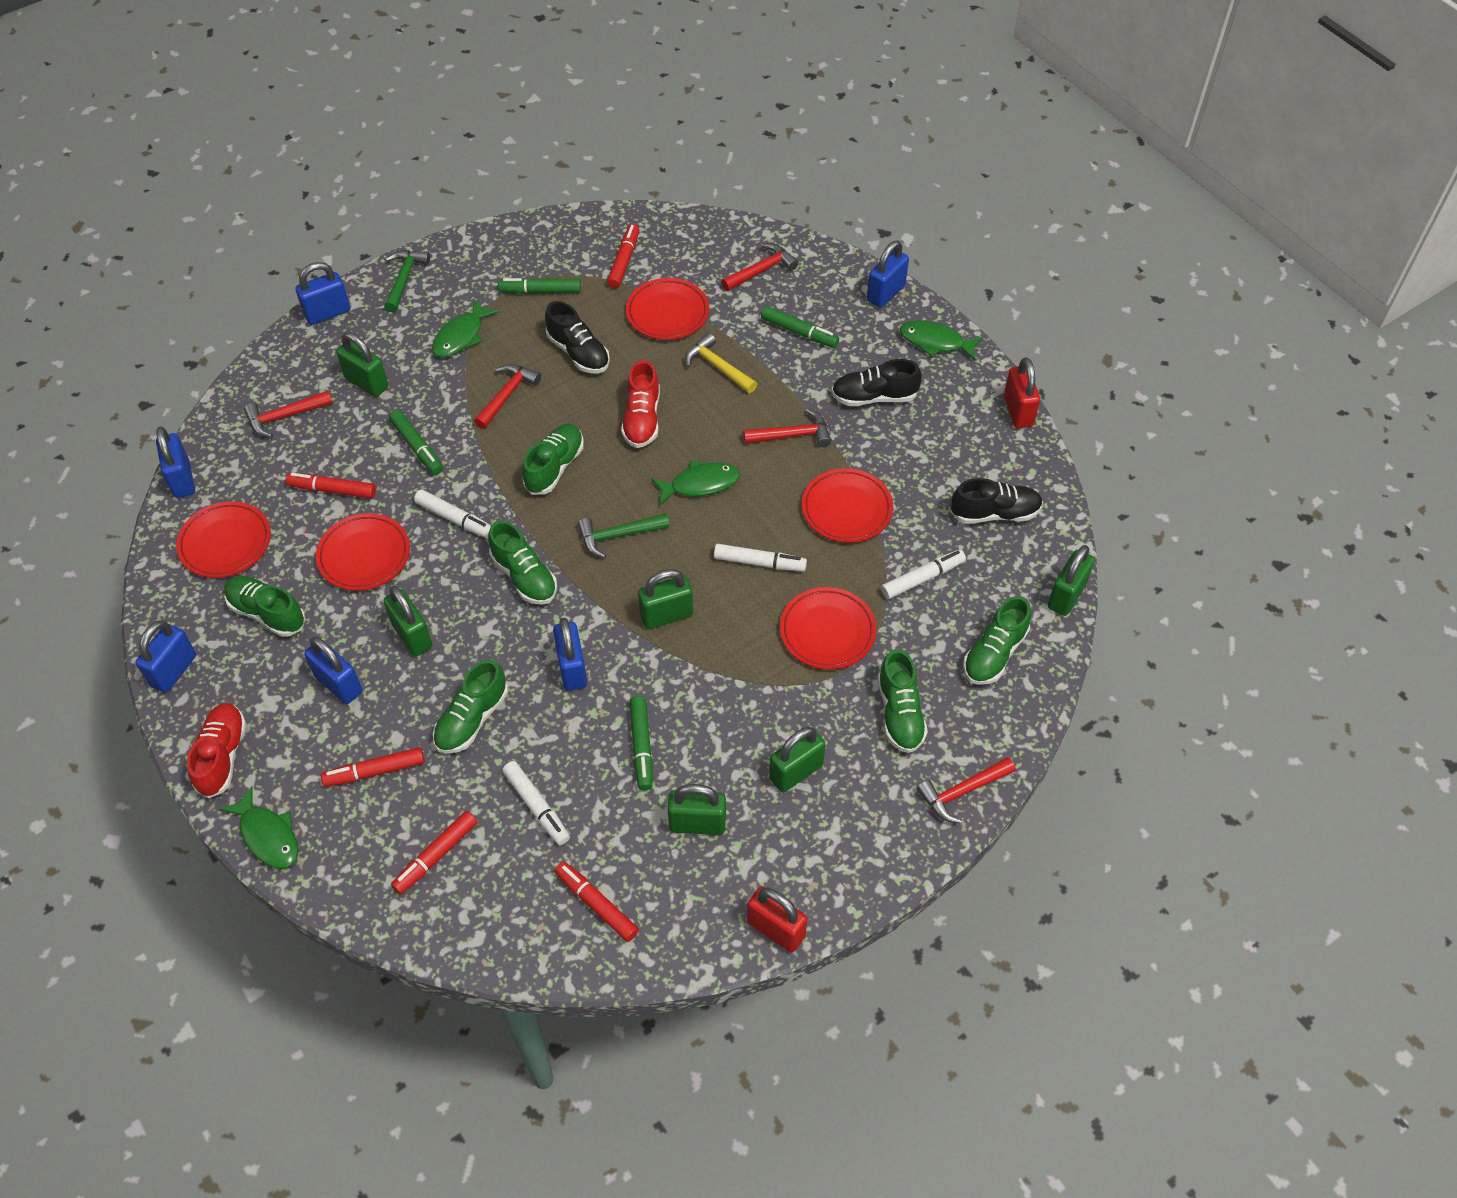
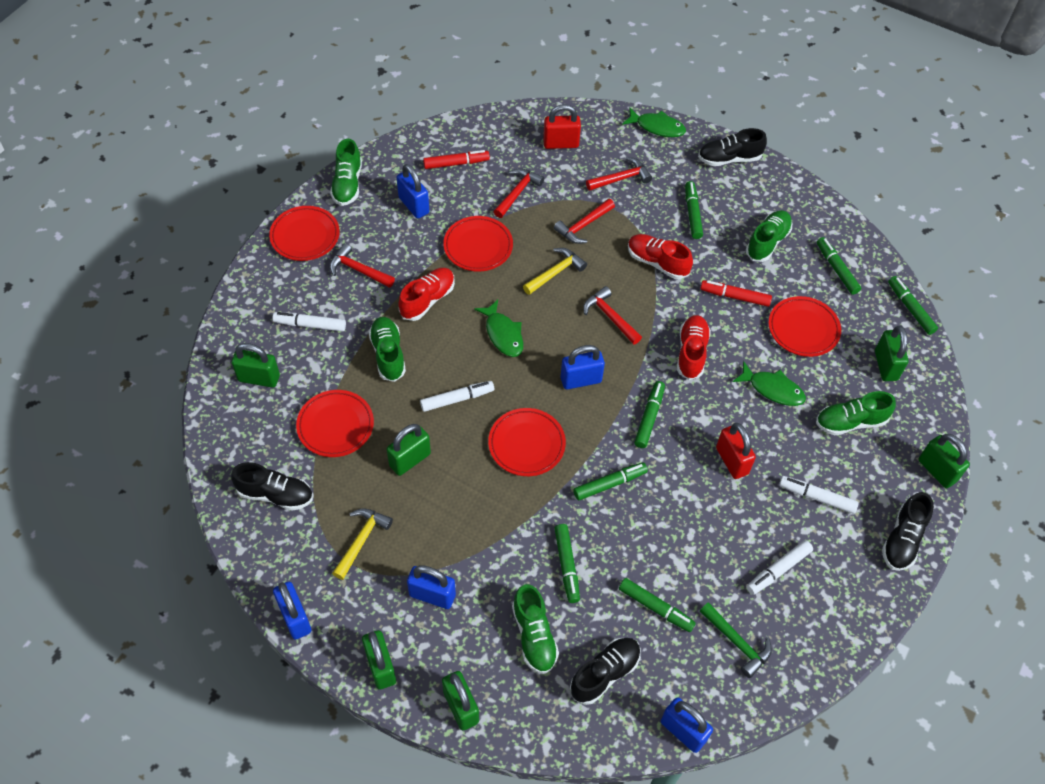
black shoe: [545,301,610,374] [831,359,922,406] [950,478,1043,524] = 3 -> [231,462,313,511] [570,638,641,705] [698,128,767,166] [882,492,934,571] = 4
blue padlock: [136,620,196,693] [156,426,195,498] [295,262,350,325] [305,637,362,704] [553,618,587,691] [867,240,909,308] = 6 -> [273,582,312,640] [397,164,429,218] [407,565,456,609] [561,345,605,389] [661,697,713,753] = 5
green fish: [219,786,299,869] [432,300,499,358] [651,461,740,505] [900,320,983,361] = 4 -> [474,300,523,357] [622,108,686,137] [733,361,806,406] = 3
green hammer: [384,250,430,312] [577,513,669,558] = 2 -> [700,602,772,678] = 1
green marker: [389,410,443,475] [498,278,581,294] [630,696,653,790] [761,306,839,348] = 4 -> [554,524,580,603] [573,462,648,500] [619,578,696,632] [634,381,665,448] [685,181,703,239] [817,237,861,295] [888,276,938,335] = 7
green shoe: [224,576,305,637] [433,660,508,754] [488,521,557,605] [522,424,584,495] [877,649,928,753] [963,596,1031,685] = 6 -> [330,139,362,206] [368,317,406,382] [512,584,559,674] [746,210,792,262] [816,391,896,435] = 5
red marker: [286,473,376,499] [321,747,424,787] [391,811,477,894] [554,861,639,942] [607,224,639,288] = 5 -> [423,150,490,169] [700,280,772,307] = 2
red shoe: [187,703,247,798] [621,360,660,448] = 2 -> [398,268,455,321] [628,234,693,279] [677,315,711,380] = 3
yellow hammer: [685,333,757,393] = 1 -> [332,508,393,580] [523,248,587,295] = 2

